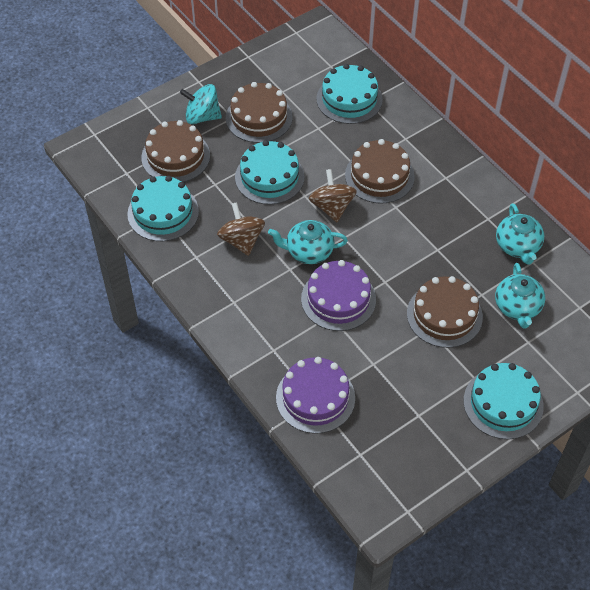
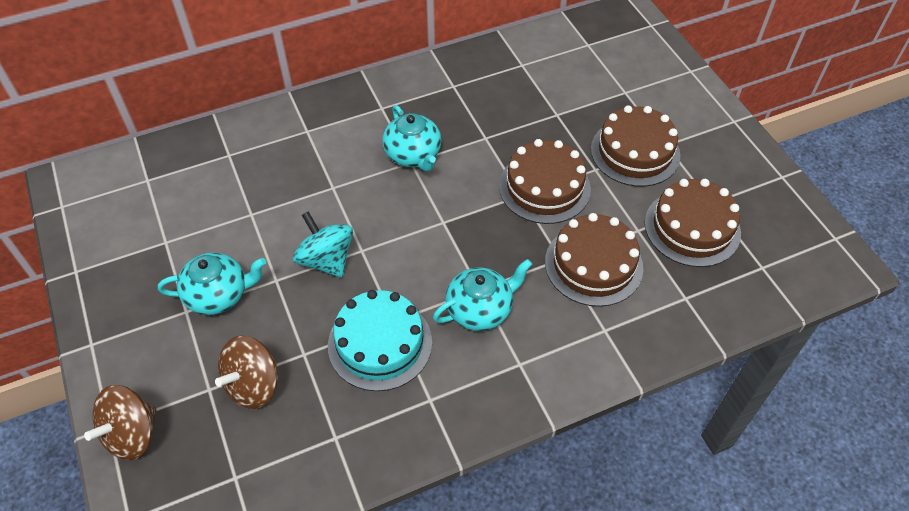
purple cake: [276,357,355,434] [301,260,376,331] = 2 -> none = 0
turquoise cake: [127,176,199,241] [235,140,305,205] [316,64,383,124] [464,363,544,439] = 4 -> [328,290,432,391] = 1

